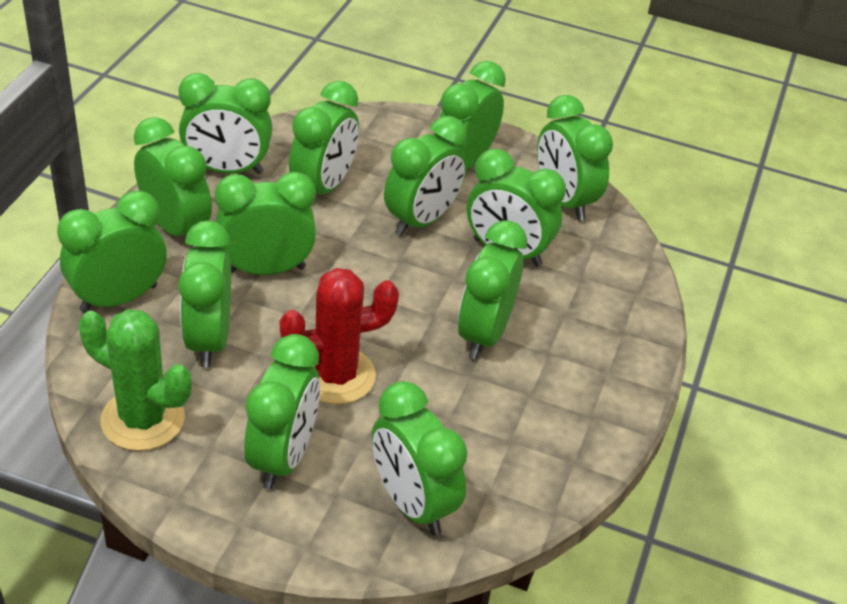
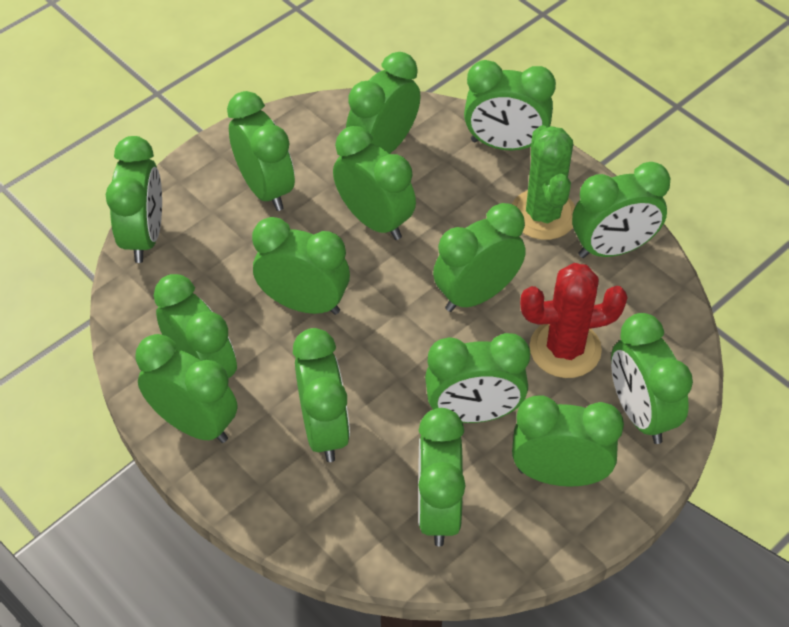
green clock: [57,191,167,313] [134,117,212,247] [178,221,231,368] [179,73,273,174] [215,172,316,275] [244,334,320,490] [289,81,359,194] [372,381,467,535] [384,116,467,236] [435,61,506,169] [458,220,527,359] [467,149,566,267] [537,95,613,221] = 13 -> [106,136,162,263] [136,334,237,443] [154,274,237,378] [227,91,295,211] [252,217,350,315] [293,328,350,462] [333,126,416,240] [346,52,421,154] [418,408,466,546] [425,333,530,423] [433,203,526,312] [464,60,556,150] [512,395,624,487] [572,162,670,258] [611,313,693,444] = 15

